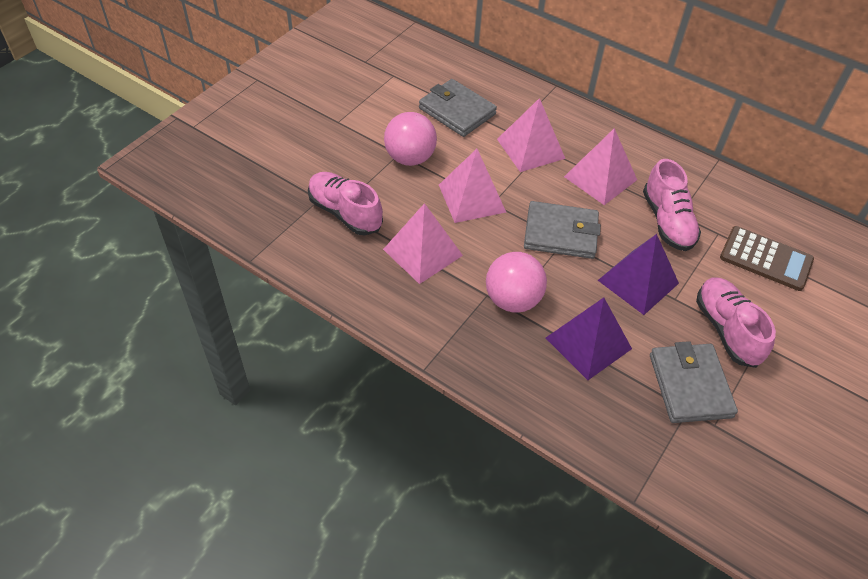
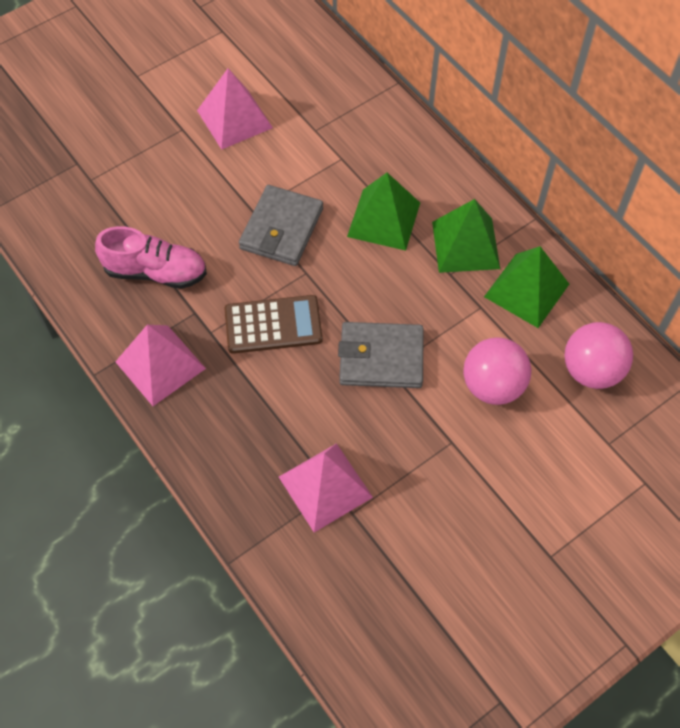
green pyramid: none = 0 -> [347,173,420,251] [432,199,500,273] [484,246,569,328] = 3
grey wallet: [419,79,497,137] [524,201,601,259] [650,341,738,423] = 3 -> [239,185,323,266] [338,322,424,388] = 2
pink pyramid: [383,203,463,284] [439,149,506,223] [497,98,565,172] [564,128,637,205] = 4 -> [115,325,206,406] [197,68,273,150] [279,443,373,532] = 3
pink shoe: [308,172,383,235] [643,159,701,251] [696,278,776,368] = 3 -> [95,226,207,289] = 1
purple pyramid: [546,298,632,380] [598,234,679,315] = 2 -> none = 0

